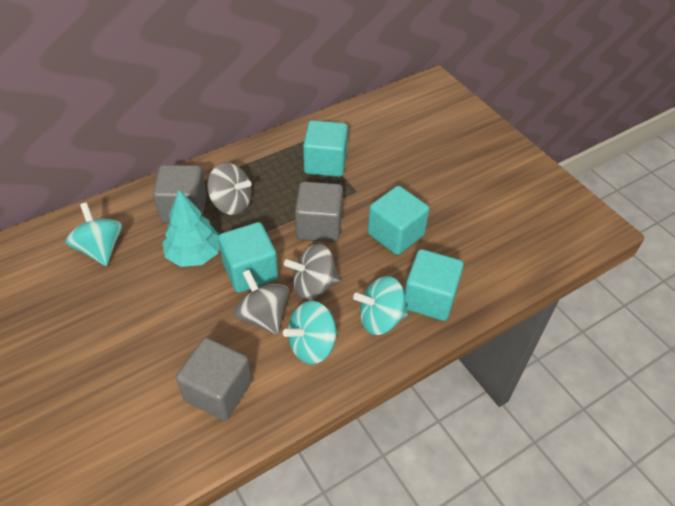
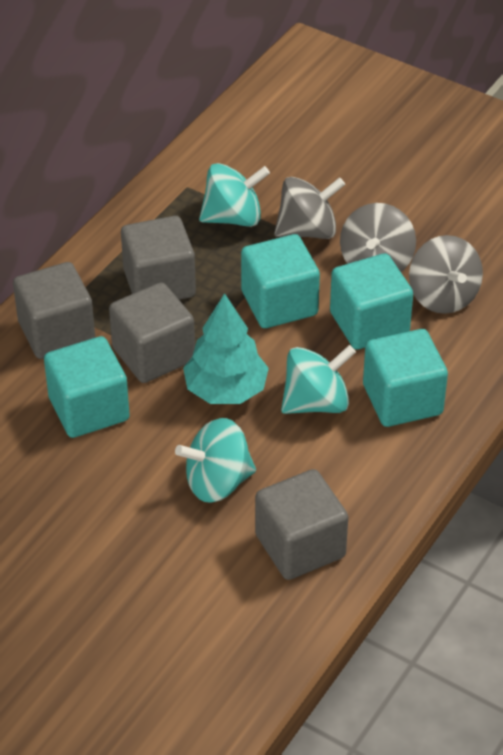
grey cube: [153,165,207,222] [176,338,252,421] [295,182,343,242] = 3 -> [13,262,95,359] [109,282,195,383] [121,216,196,300] [255,469,348,580] = 4

